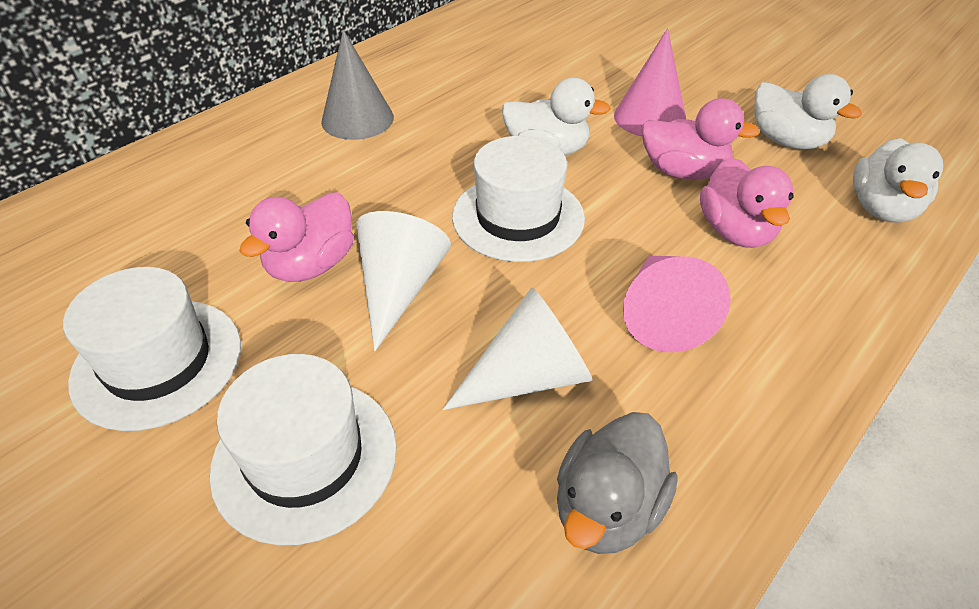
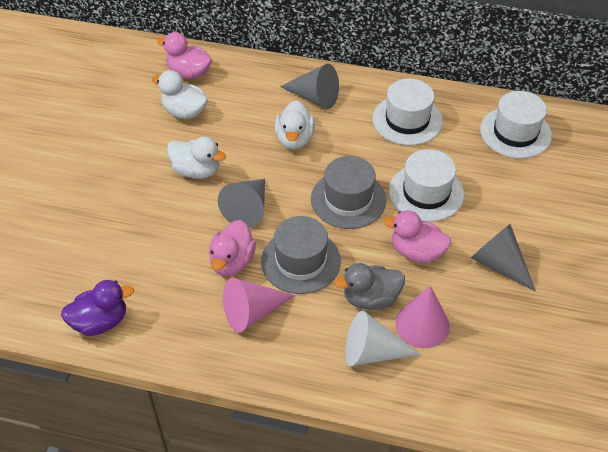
grey cone: [321,30,394,140] = 1 -> [218,179,265,228] [280,64,339,109] [471,224,536,291] = 3
grey hat: none = 0 -> [261,216,341,294] [311,156,386,229] = 2
purple duck: none = 0 -> [61,280,134,336] = 1
white cone: [356,211,451,351] [443,287,592,410] = 2 -> [345,311,421,366] = 1

